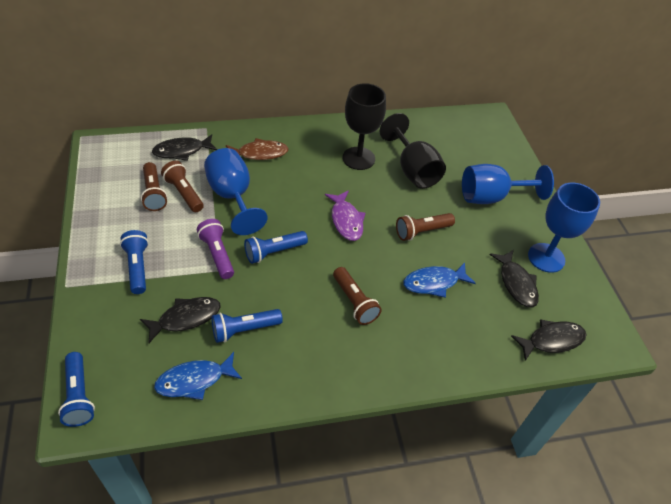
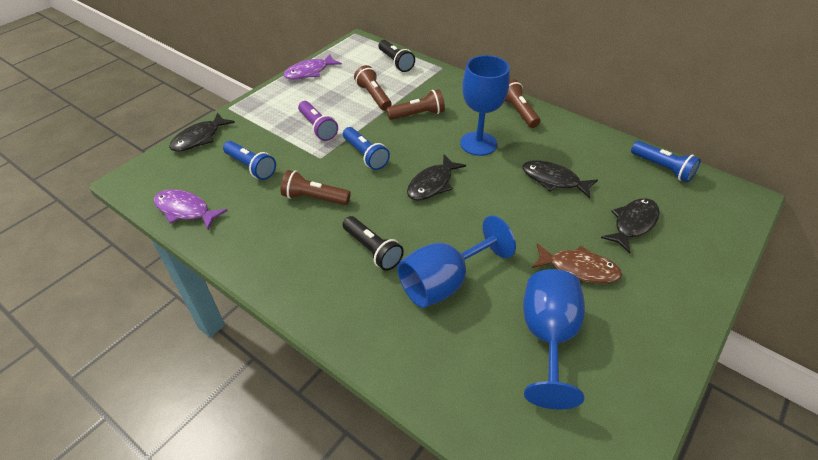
black flashlight: none = 0 -> [343,216,404,271] [378,40,415,72] = 2
black goblet: [343,83,386,170] [379,113,446,189] = 2 -> none = 0
blue fish: [154,352,242,400] [403,262,476,298] = 2 -> none = 0
blue flashlight: [58,352,95,427] [120,230,149,294] [211,309,283,343] [244,231,308,264] = 4 -> [223,141,276,180] [343,127,390,170] [631,141,701,182] = 3
purple fish: [325,191,366,241] = 1 -> [154,189,228,230] [283,54,342,79] = 2

